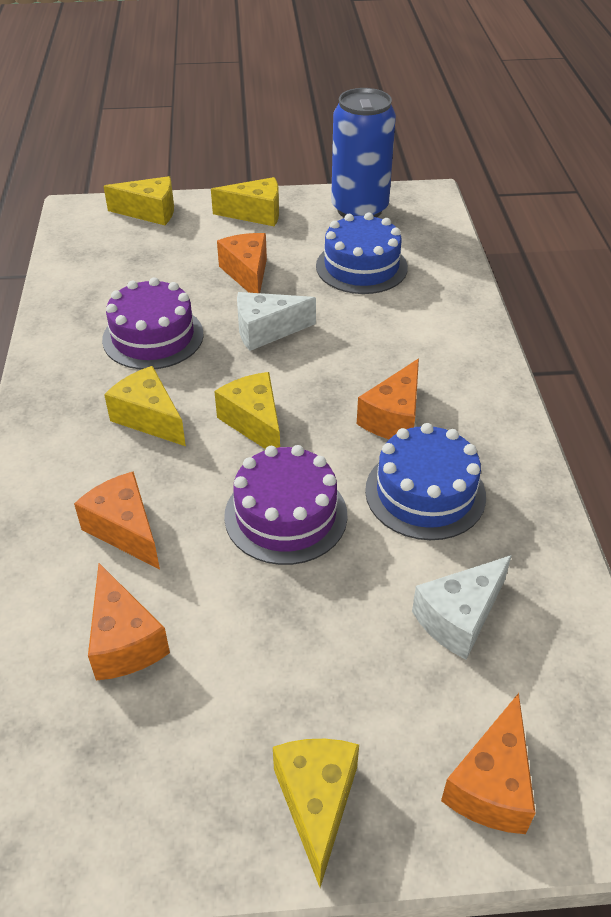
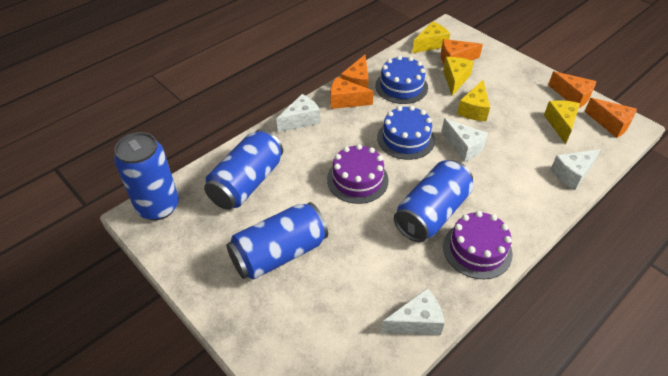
blue can: [331,88,396,217] = 1 -> [114,132,179,220] [204,129,283,210] [226,202,328,280] [394,160,473,242] = 4
white cheese: [237,292,316,351] [412,555,512,660] = 2 -> [276,94,320,132] [381,288,445,335] [441,118,488,162] [551,149,601,190] = 4
yellow cheese: [104,176,174,225] [104,366,186,446] [211,177,279,227] [214,372,280,449] [273,739,359,887] = 5 -> [412,21,450,53] [443,57,474,96] [457,80,490,121] [544,100,580,144] = 4

